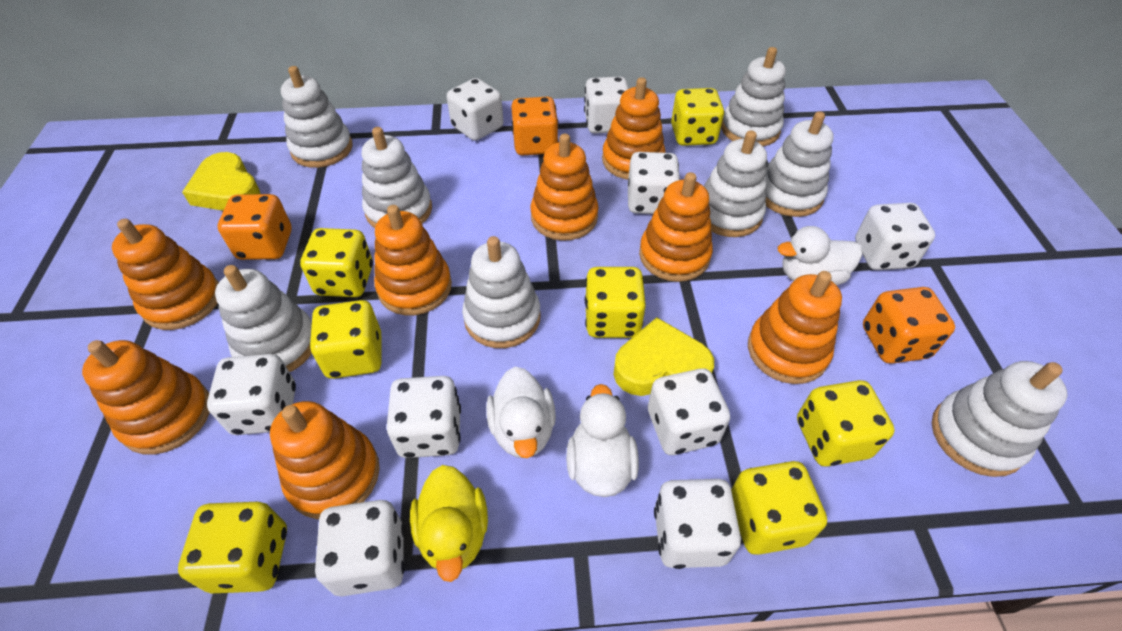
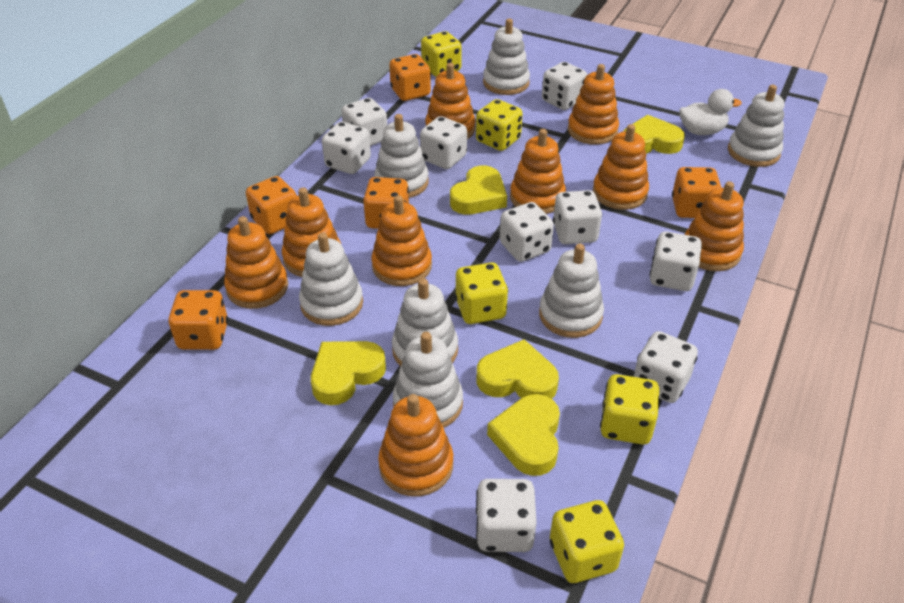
orange dice: [218,194,292,260] [511,97,558,156] [863,287,955,364] = 3 -> [168,290,228,350] [246,176,297,234] [363,177,409,229] [389,54,431,101] [672,167,721,218] = 5
orange stacking toy: [82,340,210,454] [112,219,219,330] [270,401,380,519] [374,205,452,315] [530,134,598,241] [602,77,665,180] [639,172,713,282] [748,271,842,384] = 8 -> [224,216,288,309] [282,187,341,277] [371,195,432,286] [378,394,453,496] [425,63,475,139] [510,129,566,214] [568,64,619,145] [593,124,649,210] [684,181,744,271] = 9
white duck: [486,367,556,458] [566,384,639,497] [778,226,862,285] = 3 -> [679,89,742,135] = 1
white stacking toy: [215,265,312,372] [281,66,353,168] [362,127,432,228] [462,236,541,348] [704,130,767,237] [721,47,786,146] [765,111,834,217] [932,361,1067,477] = 8 -> [299,232,363,326] [374,114,429,198] [392,278,458,366] [393,332,463,428] [483,19,530,95] [539,244,604,338] [728,85,784,167] = 7
yellow dice: [178,502,287,594] [300,228,373,297] [310,300,382,379] [585,267,646,338] [671,88,724,146] [731,461,827,555] [797,380,895,467] = 7 -> [421,31,462,76] [455,262,508,324] [476,99,523,151] [550,500,624,583] [600,374,659,445] = 5
yellow duck: [410,465,488,582] = 1 -> none = 0
yellow heart: [182,152,260,211] [613,317,714,396] = 2 -> [311,341,386,405] [450,165,507,215] [477,339,559,399] [487,394,560,476] [623,115,685,154] = 5

